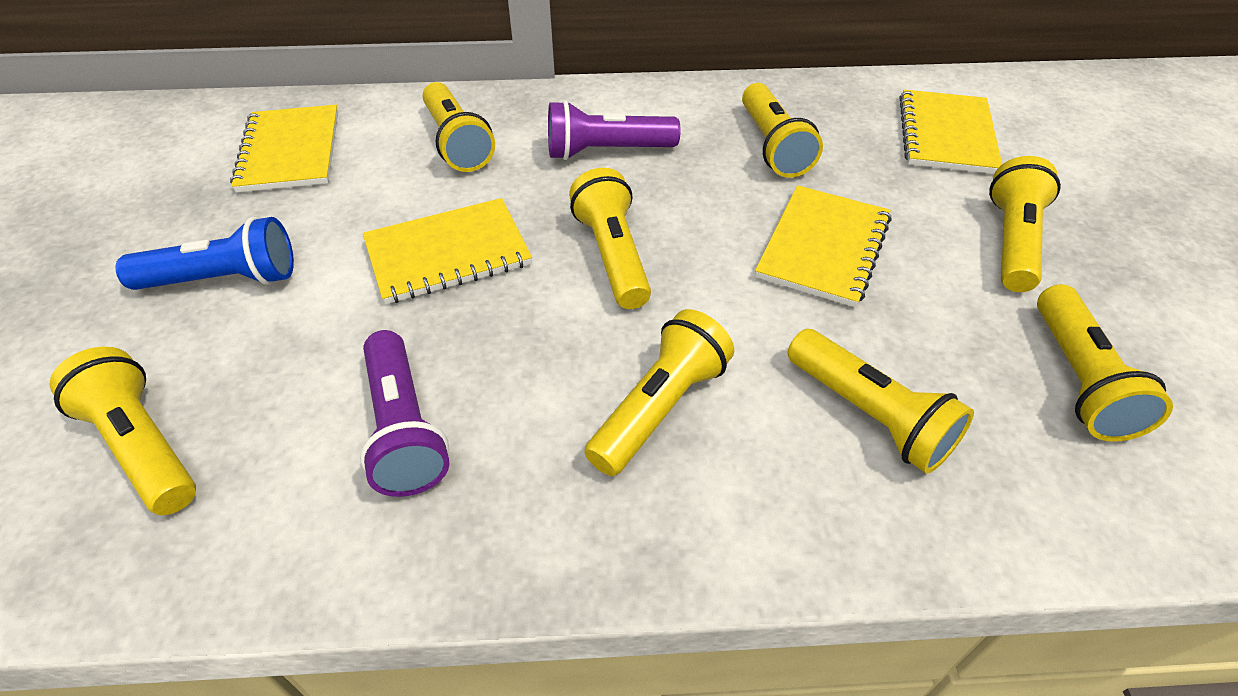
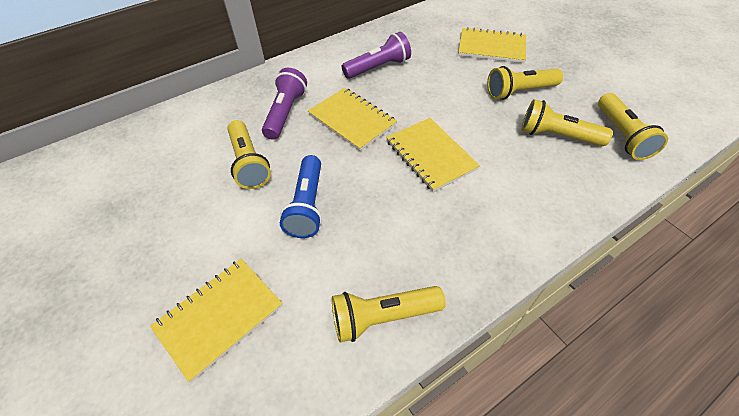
yellow flashlight: [49,347,196,515] [422,82,495,172] [569,168,651,309] [584,309,734,476] [742,83,823,178] [788,329,974,473] [989,156,1061,292] [1037,284,1173,442] = 8 -> [227,120,271,189] [332,286,446,343] [487,66,563,100] [522,99,613,146] [598,93,668,160] = 5

